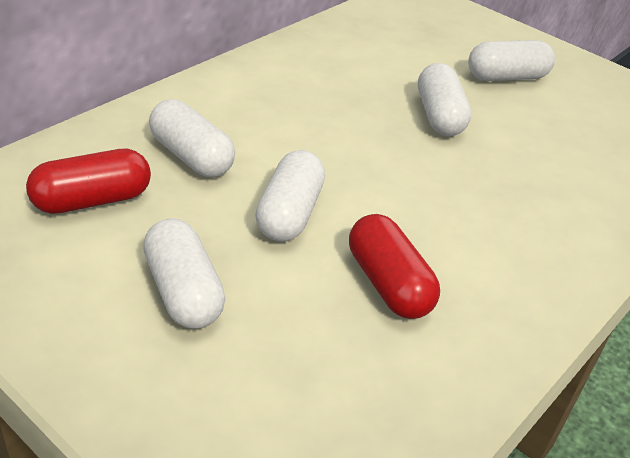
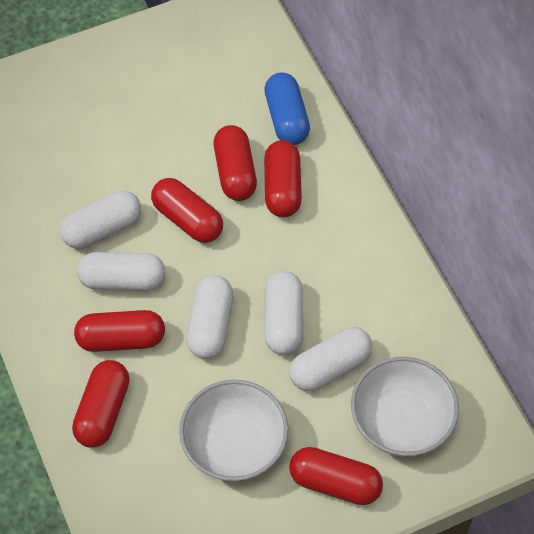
blue capsule: none = 0 -> [264,72,310,145] = 1
red capsule: [26,149,151,214] [349,214,440,319] = 2 -> [72,360,130,448] [74,310,165,352] [151,178,223,243] [214,125,257,201] [264,140,302,217] [289,447,383,505] = 6
white bowl: none = 0 -> [179,380,288,481] [351,357,459,457] = 2

